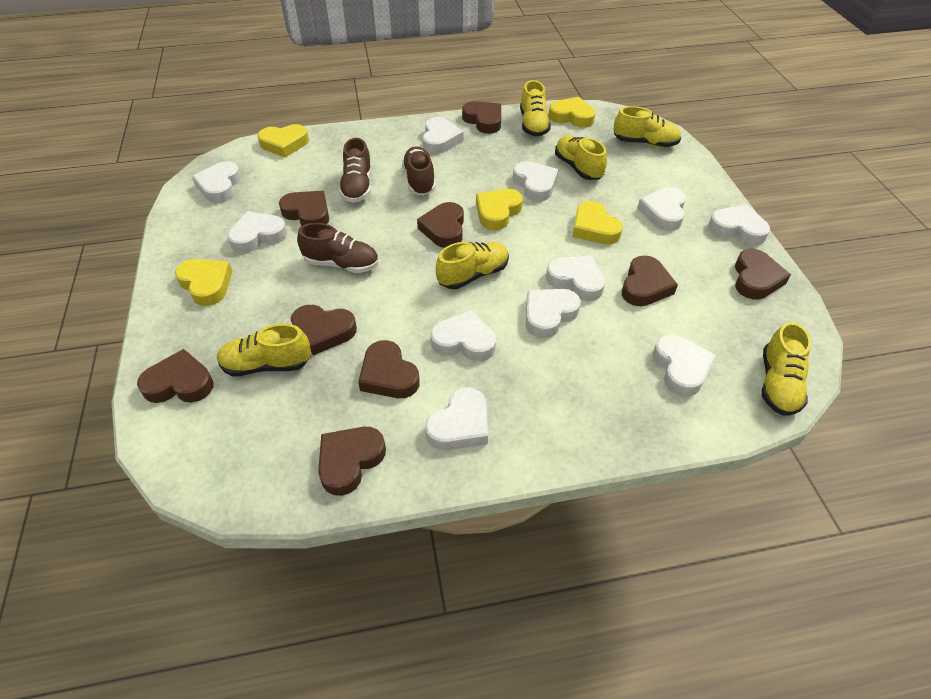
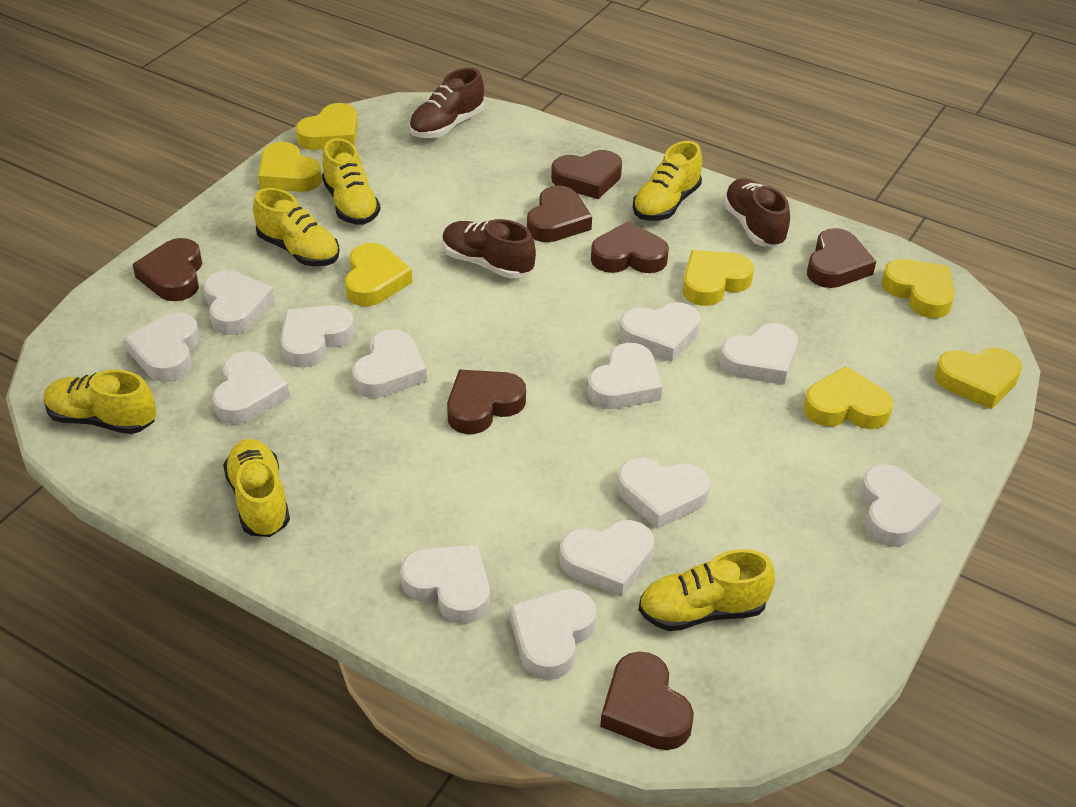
brown heart: [137,349,214,403] [279,191,329,226] [291,305,357,355] [318,427,386,496] [358,340,420,398] [417,202,464,248] [462,101,501,134] [622,255,678,306] [735,249,791,300] = 9 -> [132,238,202,301] [447,370,526,434] [527,185,592,242] [551,150,622,199] [591,221,669,273] [600,652,694,750] [807,228,876,288] = 7
white heart: [192,161,241,203] [227,211,287,253] [423,117,463,154] [425,387,488,450] [430,310,496,361] [513,161,558,201] [526,289,581,338] [546,255,605,301] [637,187,686,231] [653,334,716,396] [708,204,770,245] = 11 -> [124,312,200,382] [203,270,275,335] [213,351,290,424] [280,305,355,368] [352,329,427,398] [400,545,490,624] [510,589,597,680] [559,520,654,597] [588,343,662,409] [617,458,710,529] [619,302,700,362] [720,323,798,385] [860,464,943,547] = 13
yellow heart: [175,259,232,306] [257,124,309,157] [476,189,523,230] [548,97,596,128] [572,201,623,245] = 5 -> [258,142,322,192] [295,103,358,150] [345,243,413,306] [683,250,754,306] [803,366,893,429] [881,259,955,318] [935,348,1022,409] = 7

